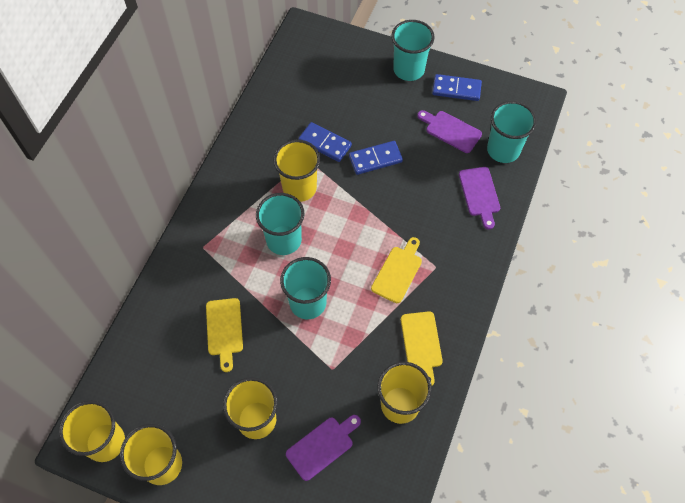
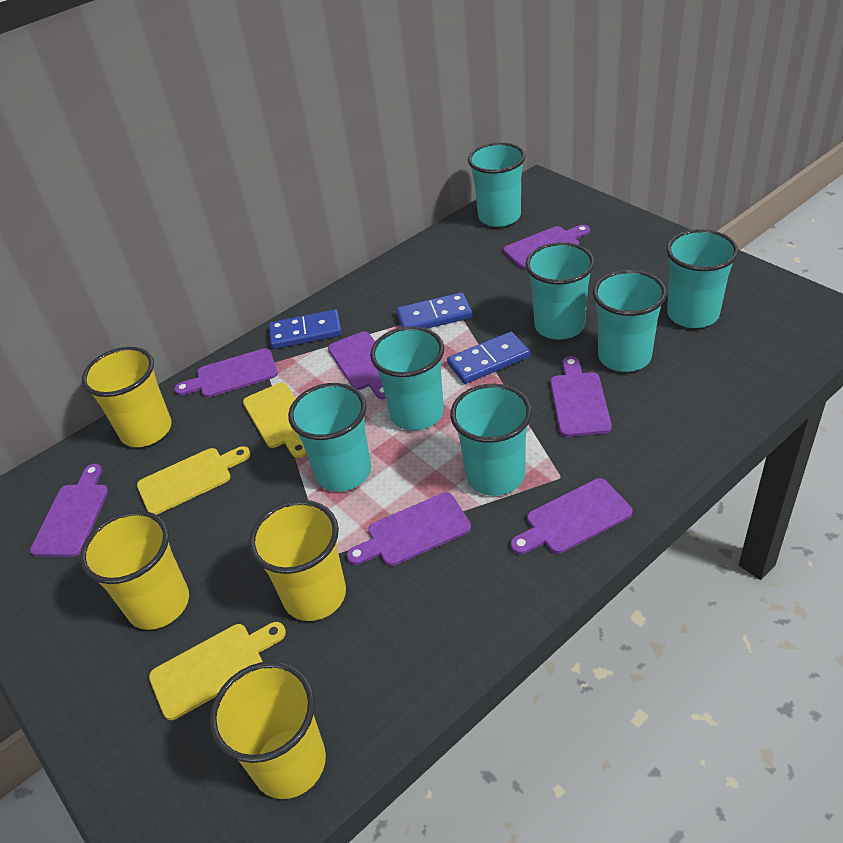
purple cutting board: [286,415,361,481] [417,110,482,153] [459,167,500,230] = 3 -> [30,464,108,557] [174,348,278,398] [328,331,386,399] [347,492,471,566] [503,225,590,269] [510,478,633,554] [550,356,612,437] = 7
turquoise cup: [256,193,304,255] [280,257,331,319] [391,20,434,81] [487,101,537,163] = 4 -> [288,383,371,492] [370,326,444,430] [450,383,532,496] [468,142,526,227] [525,242,595,340] [593,270,667,372] [666,229,739,328] = 7
yellow cup: [59,400,125,462] [120,424,182,485] [223,377,278,439] [273,140,320,202] [377,362,432,424] = 5 -> [80,510,189,630] [82,347,172,447] [210,661,326,799] [249,500,346,621] = 4

